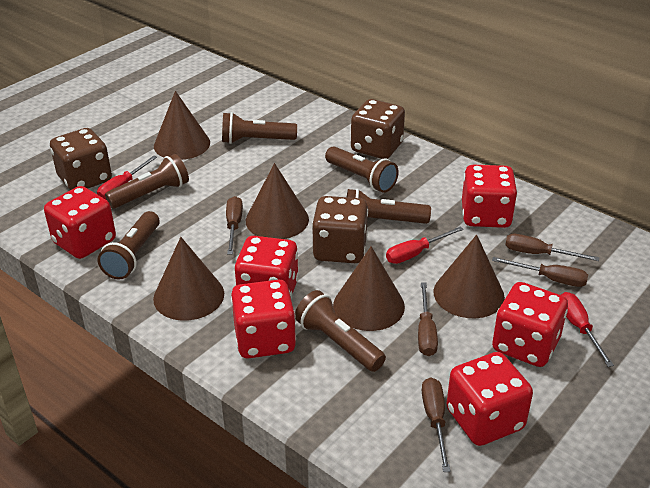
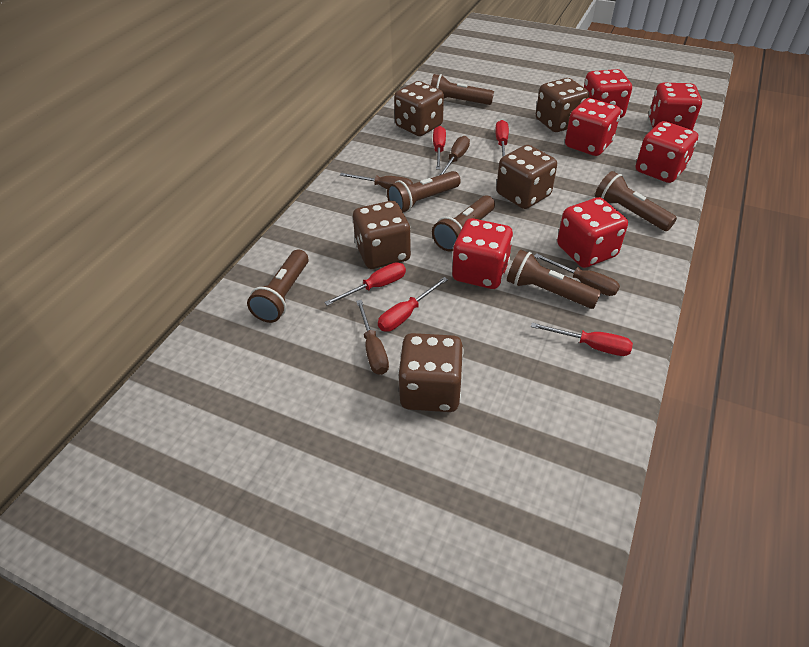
brown cone: [153,237,224,321] [154,91,210,160] [246,163,309,239] [333,246,405,331] [433,235,505,318] = 5 -> none = 0
brown dice: [50,128,112,190] [312,196,368,263] [351,99,405,159] = 3 -> [353,201,411,269] [394,81,444,136] [398,333,464,412] [496,145,557,209] [536,78,589,132] = 5
brown screwdriver: [226,196,243,255] [418,283,438,356] [422,377,451,472] [492,257,588,287] [505,234,600,261] = 5 -> [340,173,413,189] [356,300,389,375] [438,136,470,176] [534,253,620,296] = 4
red screwdriver: [97,156,157,199] [386,227,464,264] [561,292,614,367] = 3 -> [324,262,406,306] [378,277,448,332] [433,126,446,170] [495,120,509,157] [531,323,633,356] = 5

